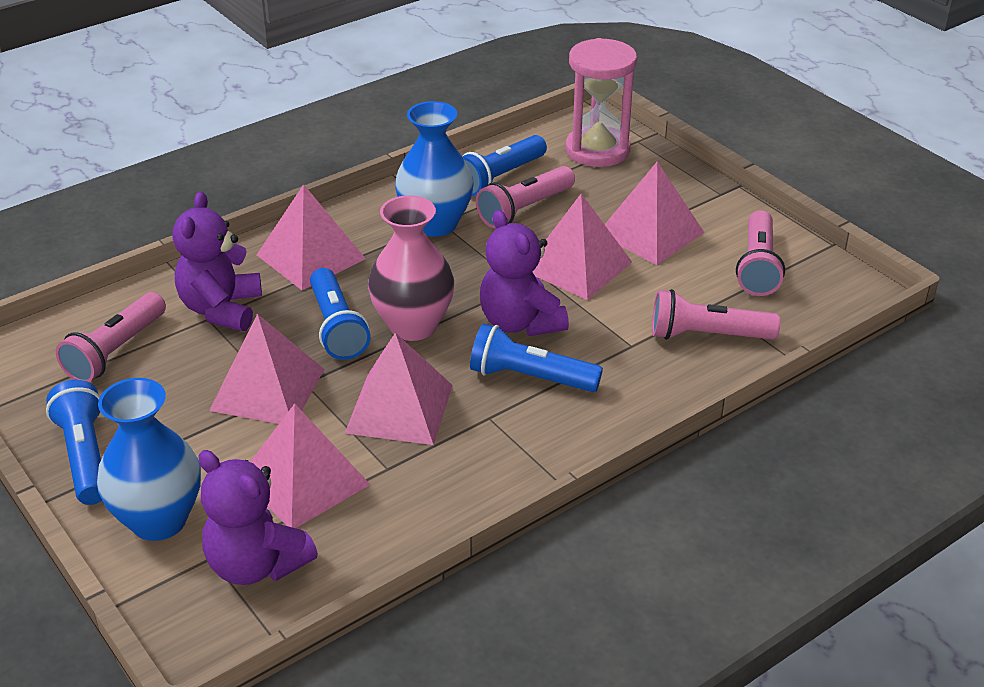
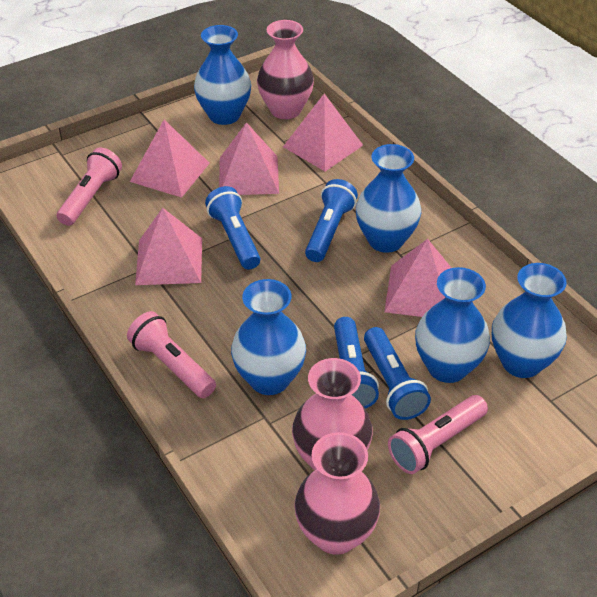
blue vase: [97,378,201,541] [395,101,474,237] = 2 -> [194,25,251,125] [231,279,306,395] [356,144,421,253] [415,267,490,383] [492,263,567,378] = 5
pink flashlight: [56,292,166,382] [476,166,575,228] [652,289,780,340] [736,211,785,296] = 4 -> [57,148,122,226] [127,311,216,398] [388,395,488,474] = 3
pink hourglass: [566,38,637,167] = 1 -> none = 0
pink pyramid: [209,314,324,424] [250,404,371,528] [257,184,366,290] [345,332,453,445] [533,194,632,300] [605,162,705,265] = 6 -> [130,120,210,198] [135,208,202,285] [219,122,279,195] [283,94,363,171] [384,239,451,317] = 5
pink vase: [368,195,454,341] = 1 -> [257,20,314,119] [292,358,373,470] [294,432,380,555] = 3
purple teddy bear: [172,191,262,331] [198,450,318,585] [480,210,569,336] = 3 -> none = 0

